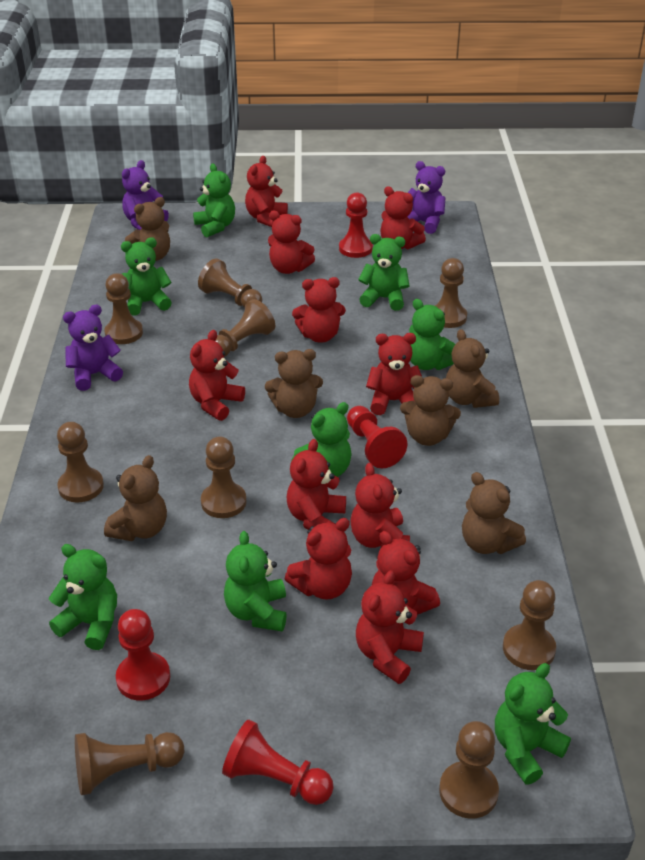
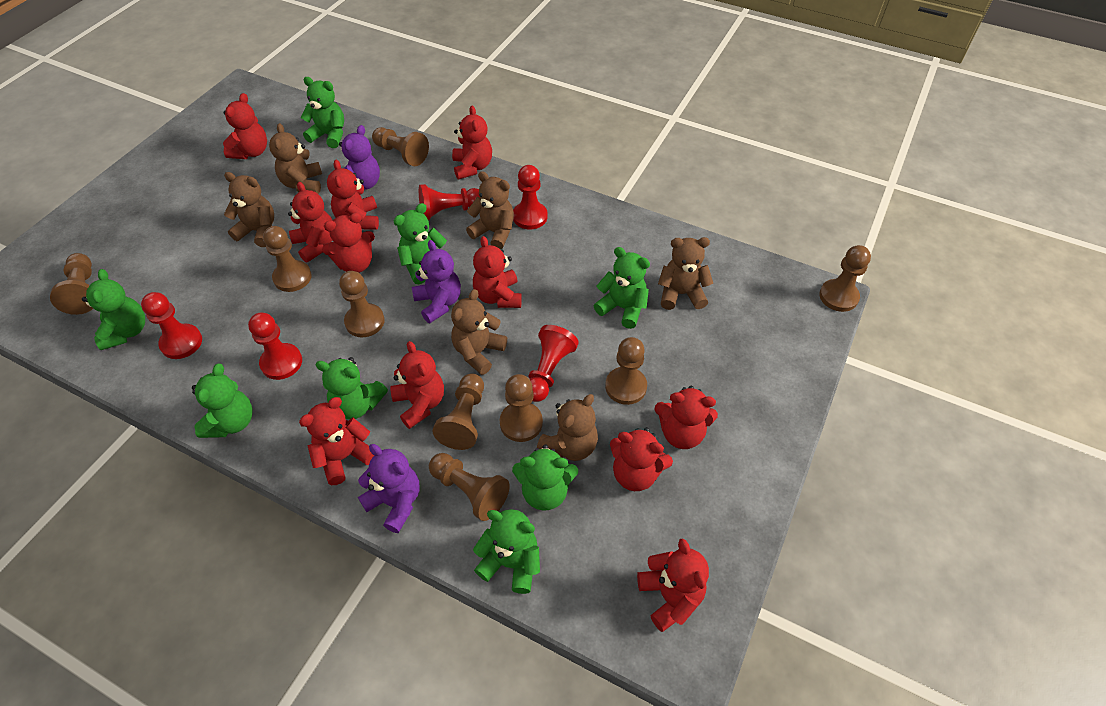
red pawn: [116,609,170,700] [222,720,334,805] [339,192,373,258] [347,406,407,468] = 4 -> [141,292,202,359] [248,313,302,380] [419,184,480,220] [513,165,548,229] [528,325,579,402] = 5

